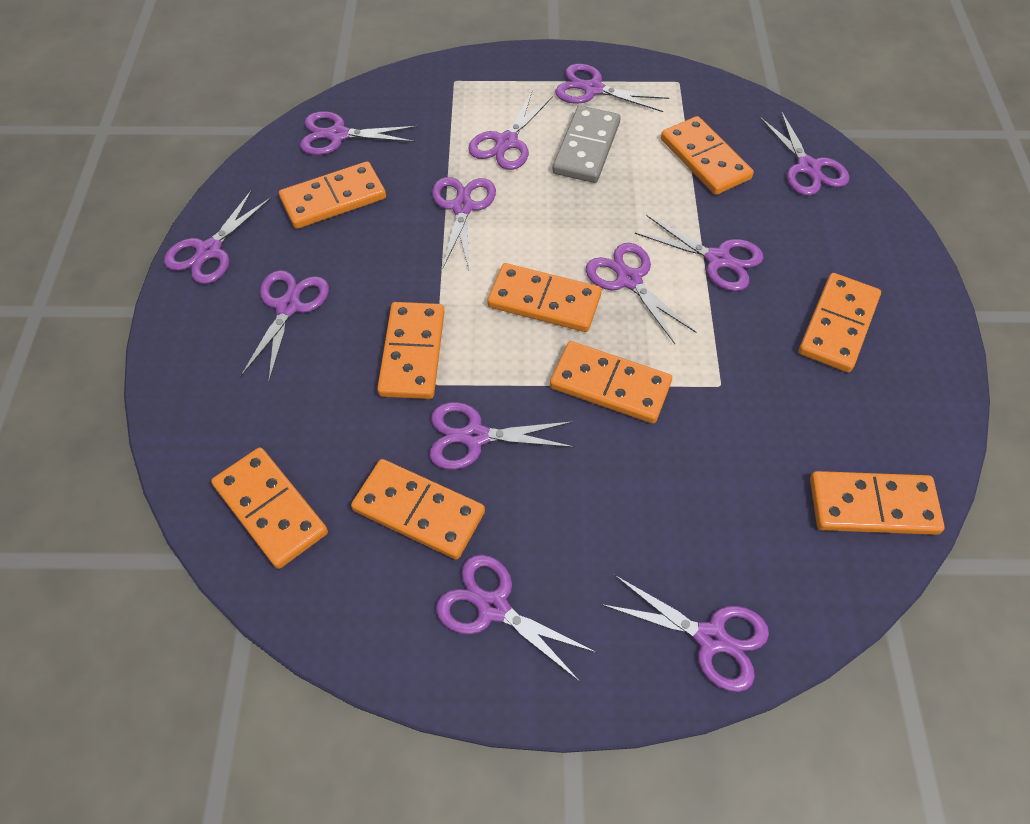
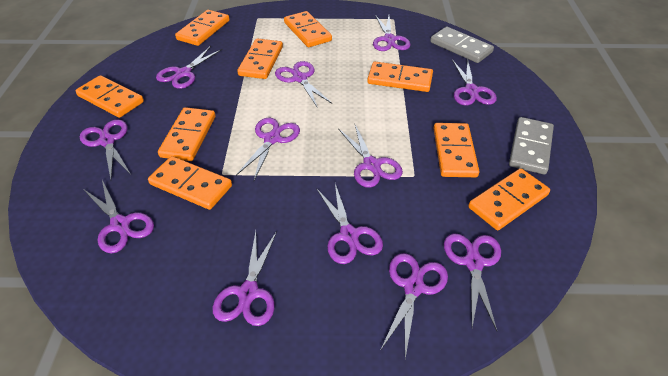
grey domino: [552,106,621,183] = 1 -> [430,27,494,63] [509,117,554,175] = 2

